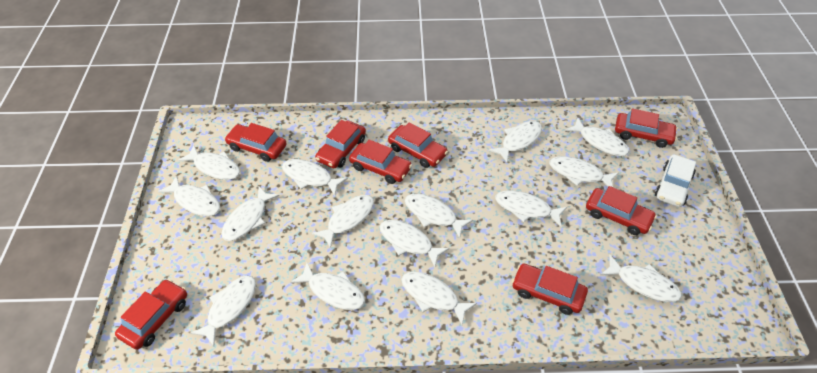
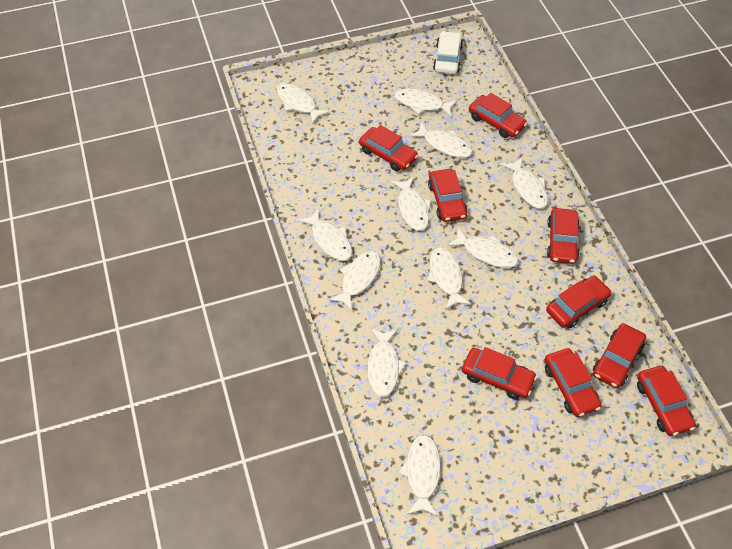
red car: [115,279,187,350] [225,123,287,162] [315,120,366,168] [349,140,412,184] [388,122,448,168] [512,264,588,315] [586,186,657,235] [615,108,678,148] = 8 -> [359,125,418,171] [428,169,468,222] [462,347,537,400] [469,93,527,138] [545,348,602,417] [546,275,612,328] [547,208,580,264] [593,323,646,388] [637,366,696,436] = 9
white fish: [158,176,220,216] [178,145,240,180] [190,276,256,346] [222,186,280,241] [282,159,348,195] [291,262,365,310] [312,195,374,248] [380,220,450,267] [401,272,477,325] [405,193,473,238] [489,121,542,162] [495,190,567,227] [549,156,618,187] [565,118,629,156] [600,255,682,302] = 15 -> [276,83,330,124] [298,208,352,261] [329,251,381,311] [367,328,406,397] [391,177,431,231] [394,88,458,117] [399,435,441,516] [409,122,473,158] [427,247,471,310] [447,227,518,268] [501,158,548,209] = 11

